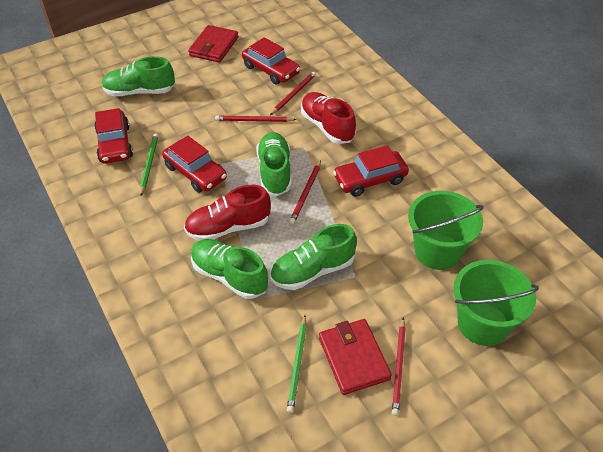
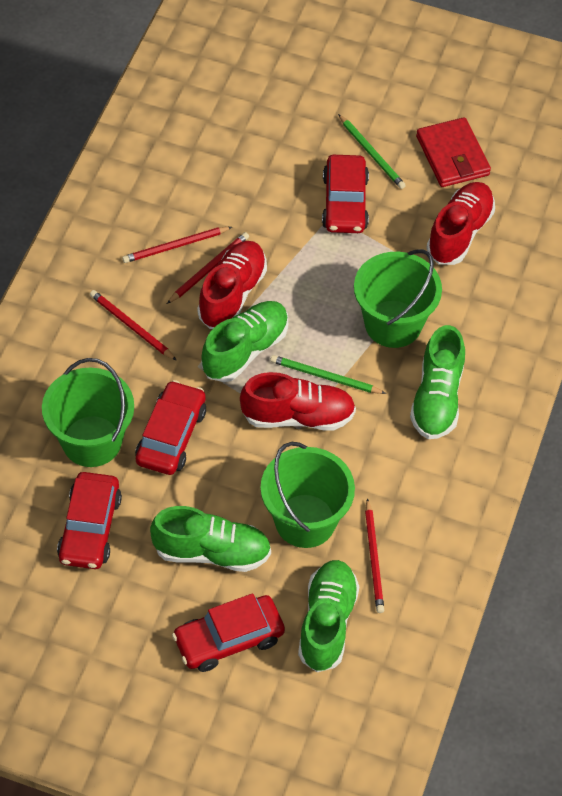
green bucket: [408,191,484,270] [454,260,539,346] = 2 -> [42,358,134,467] [261,442,355,548] [354,249,442,348] = 3
red shoe: [184,185,271,241] [301,92,356,144] = 2 -> [197,241,267,329] [240,372,356,430] [426,182,495,265] = 3
red wallet: [188,25,238,63] [319,319,392,395] = 2 -> [416,117,491,187] = 1

